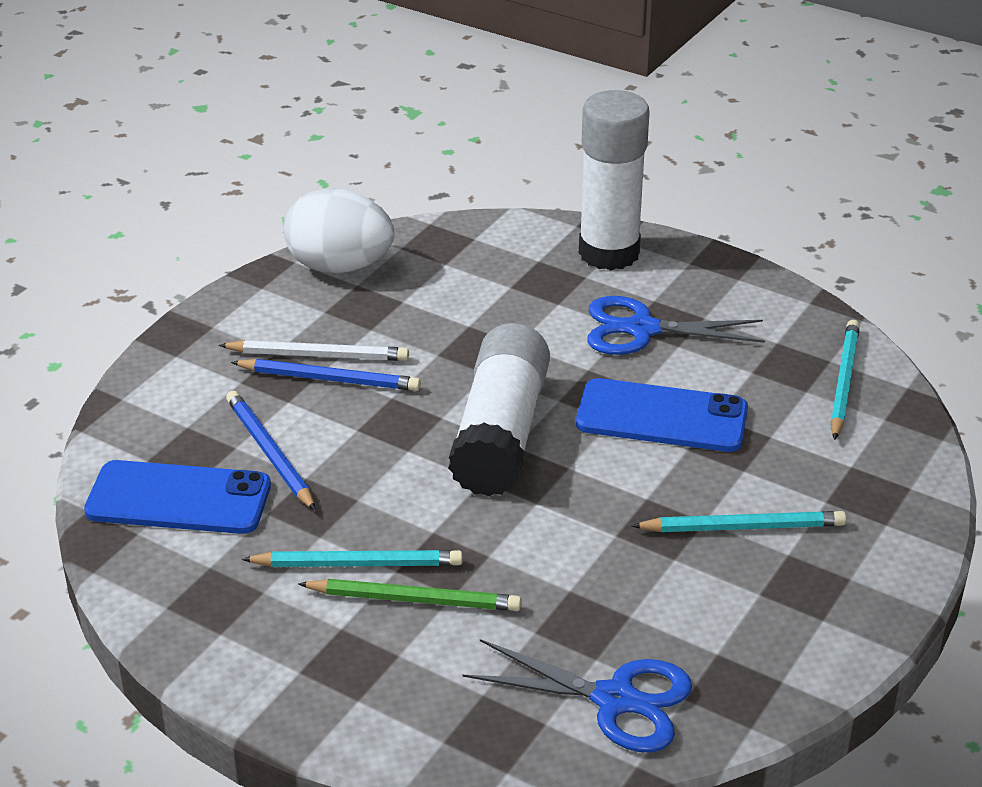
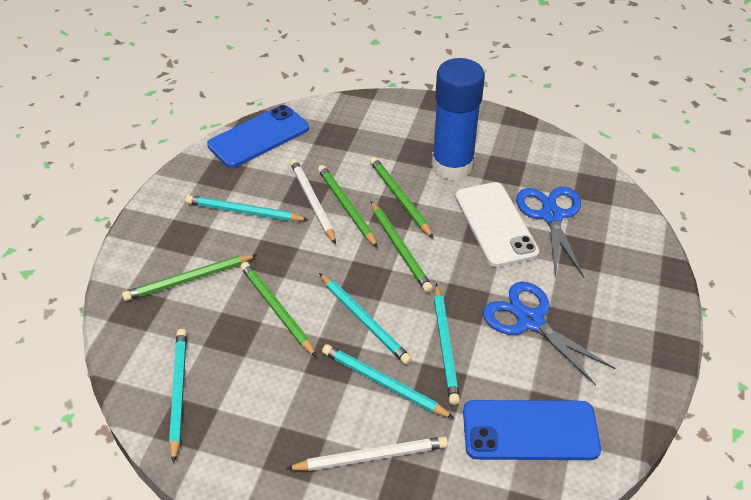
blue glue stick: none = 0 -> [432,58,485,181] = 1
blue pencil: [226,391,316,511] [231,359,421,391] = 2 -> none = 0
green pencil: [298,579,521,611] = 1 -> [122,254,257,301] [240,262,317,357] [318,165,378,248] [370,157,433,238] [371,201,433,292] = 5
turquoise pencil: [242,550,463,567] [631,511,846,532] [830,320,860,440] = 3 -> [169,329,187,463] [185,195,309,221] [319,273,412,365] [322,344,454,418] [434,283,460,405] = 5
white egg: [283,188,394,273] = 1 -> none = 0
white glue stick: [448,323,550,497] [579,90,650,270] = 2 -> none = 0
white pencil: [219,340,409,361] = 1 -> [286,436,448,471] [290,159,336,244] = 2
white phone: none = 0 -> [455,182,539,267] = 1

